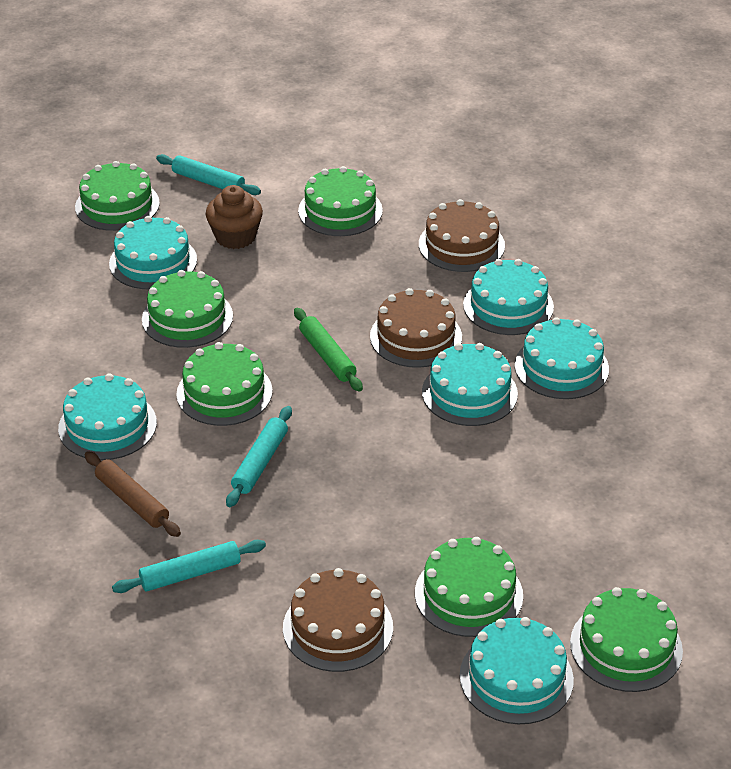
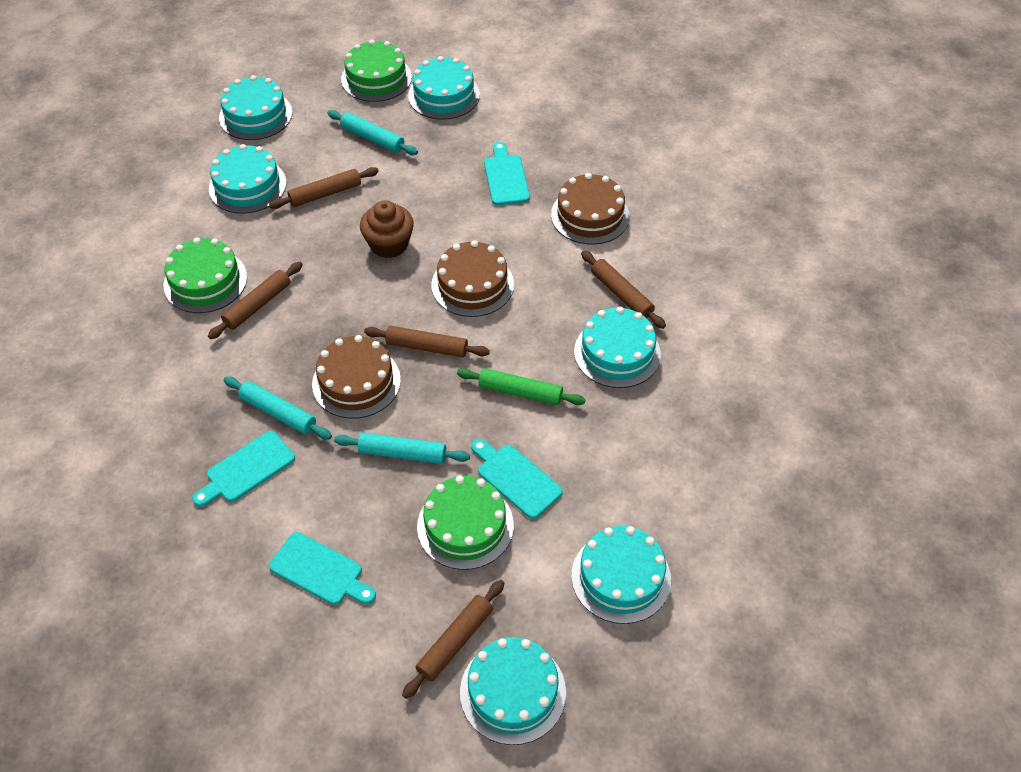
brown rolling pin: [85,451,181,537] = 1 -> [208,262,303,339] [269,167,379,209] [364,326,490,357] [402,580,504,699] [581,251,666,329] = 5
green cake: [75,161,160,231] [142,270,233,348] [176,342,273,426] [298,166,383,236] [415,537,523,637] [570,587,683,692] = 6 -> [164,238,247,313] [341,40,412,102] [417,476,514,570] = 3
turquoise cutting board: none = 0 -> [192,431,295,507] [269,532,376,605] [471,439,563,519] [484,142,530,205] = 4

